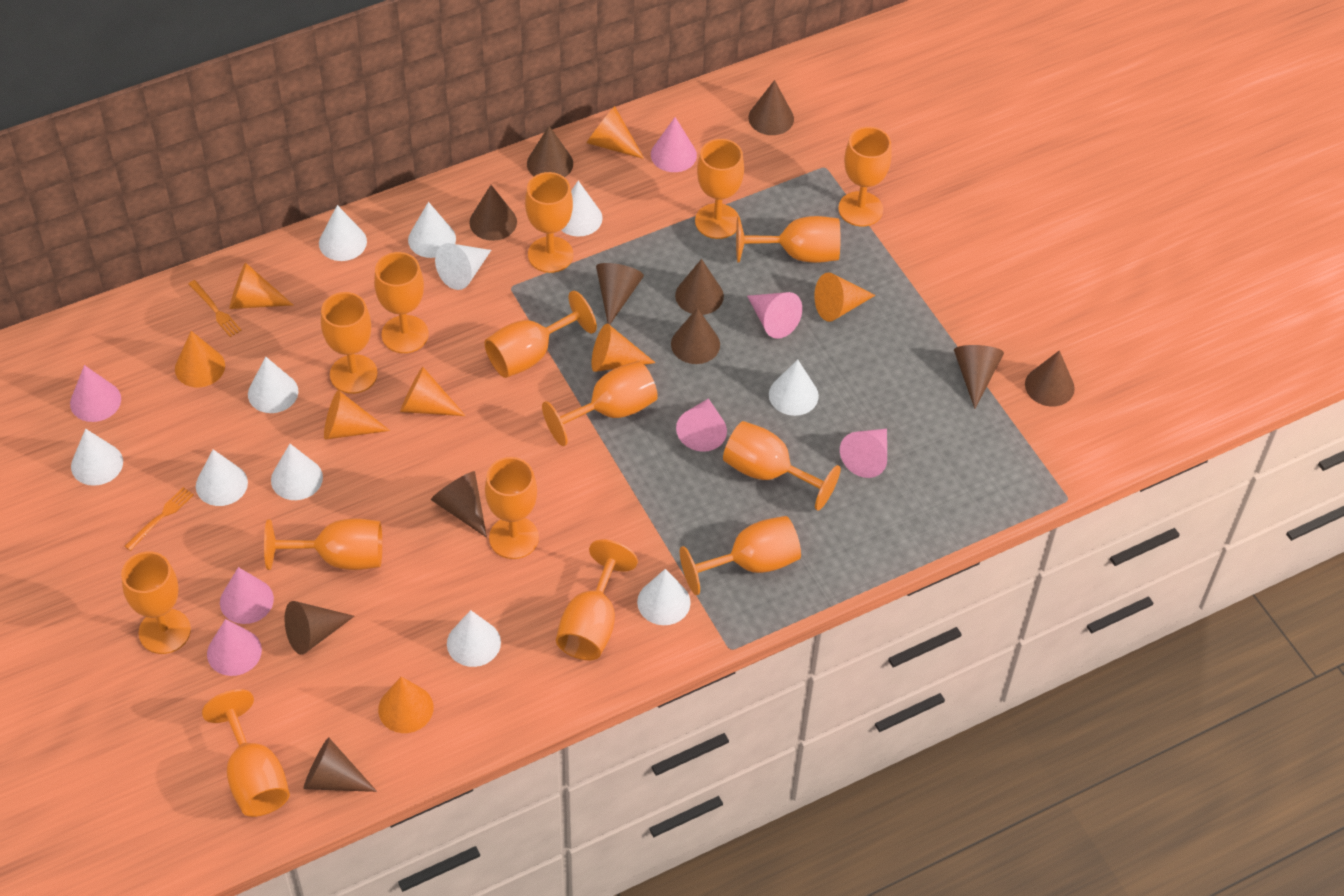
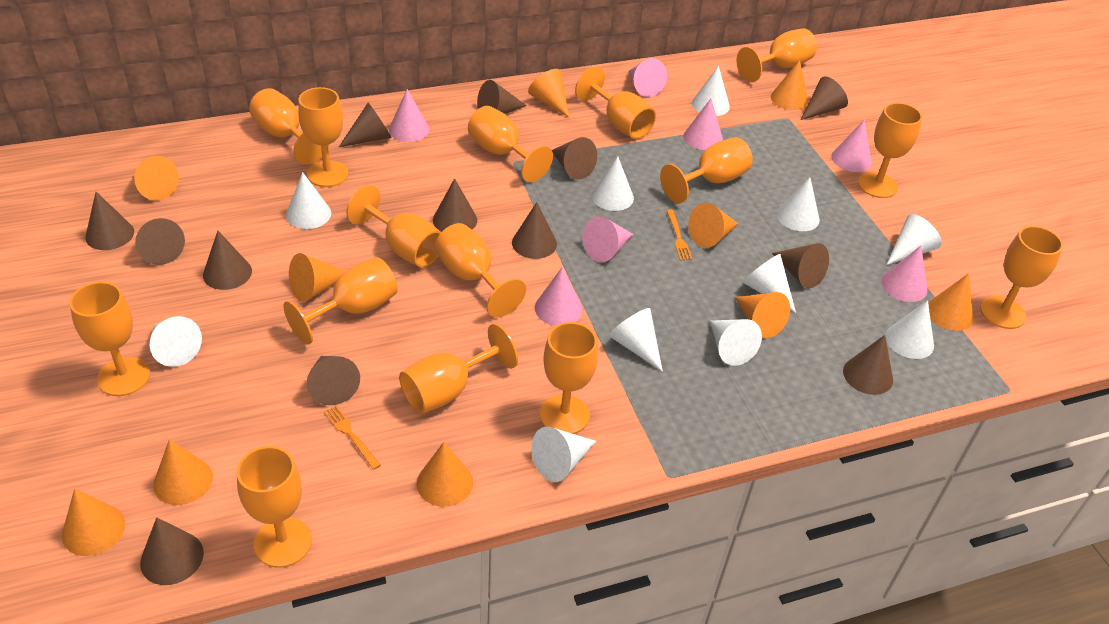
brown cone: [284,601,354,655] [303,737,377,792] [431,471,487,538] [469,185,517,241] [527,126,573,177] [596,263,644,325] [671,308,720,364] [675,259,724,315] [748,80,794,135] [954,345,1004,409] [1025,350,1075,407] = 11 -> [85,192,134,250] [135,218,185,265] [140,518,204,585] [203,231,252,290] [307,356,360,405] [339,103,392,147] [433,178,477,232] [477,80,527,114] [512,202,557,259] [552,137,597,180] [772,243,829,288] [801,76,848,120] [843,335,893,395] = 13
orange cone: [175,331,225,387] [229,263,293,309] [324,390,390,440] [378,677,434,733] [400,367,466,416] [587,106,644,159] [591,324,655,372] [814,272,875,322] = 8 -> [62,489,125,556] [134,156,179,200] [153,439,213,505] [289,253,345,302] [417,442,473,507] [528,69,570,118] [688,203,738,248] [735,292,790,338] [771,60,808,110] [928,273,973,331] = 10

